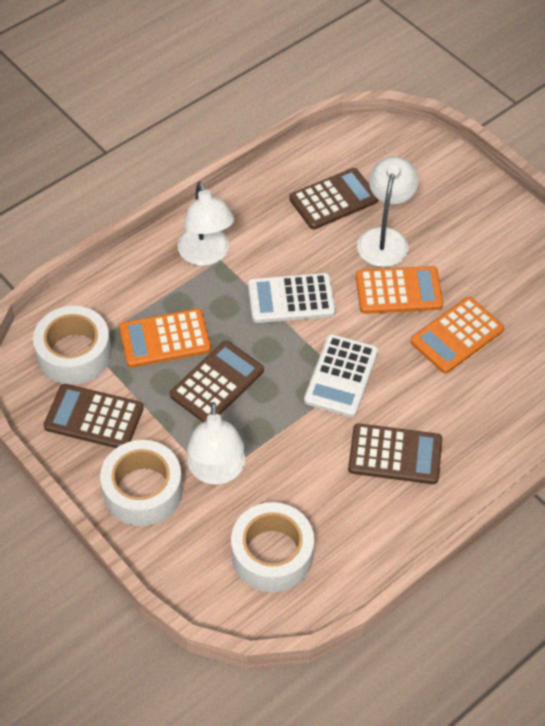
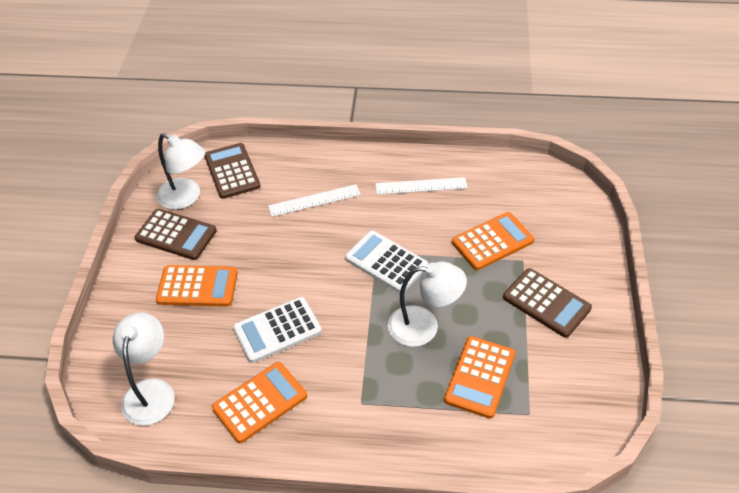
brown calculator: [44,384,143,448] [170,341,264,422] [289,168,378,230] [348,423,442,484] = 4 -> [135,209,217,260] [205,143,261,199] [503,268,592,338] = 3
orange calculator: [119,309,211,368] [356,266,443,314] [410,297,504,374] = 3 -> [156,265,238,307] [212,362,307,443] [444,336,515,419] [452,212,534,270] = 4
white ruler: none = 0 -> [268,184,361,217] [375,177,467,195] = 2
white tape: [33,306,112,385] [100,440,183,526] [231,502,314,592] = 3 -> none = 0

